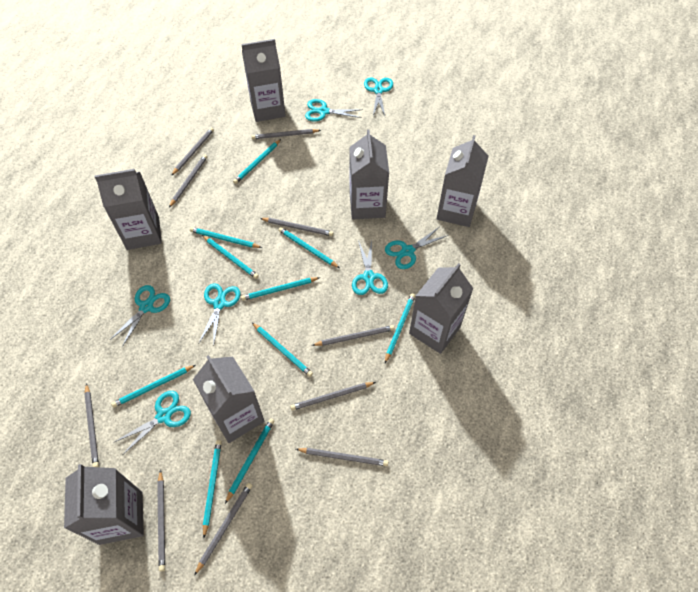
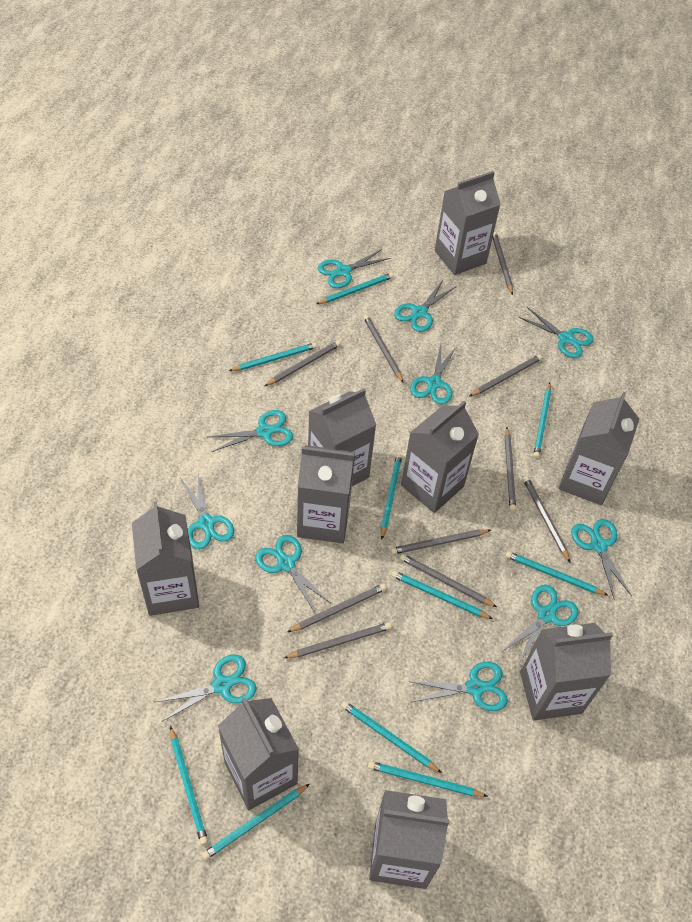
grey carton: [64,464,144,545] [95,169,162,250] [193,355,264,443] [241,39,286,122] [350,129,389,219] [409,263,473,354] [437,135,489,227] = 7 -> [132,501,199,616] [218,698,299,810] [297,445,355,543] [308,388,376,486] [369,790,449,889] [401,401,479,513] [435,171,501,275] [520,623,613,720] [559,392,639,505] = 9
turquoise scissors: [110,285,170,347] [113,391,191,455] [198,283,241,344] [305,99,363,122] [352,240,388,295] [364,78,393,116] [385,227,448,269] = 7 -> [156,654,256,721] [181,474,234,549] [208,410,293,452] [255,535,332,614] [318,249,390,288] [394,280,455,332] [409,662,508,711] [410,344,457,404] [502,585,578,663] [518,307,594,358] [571,519,632,600] = 11

